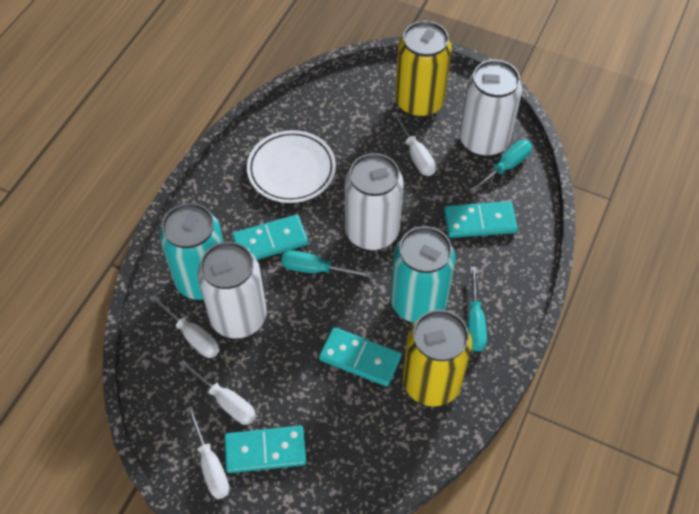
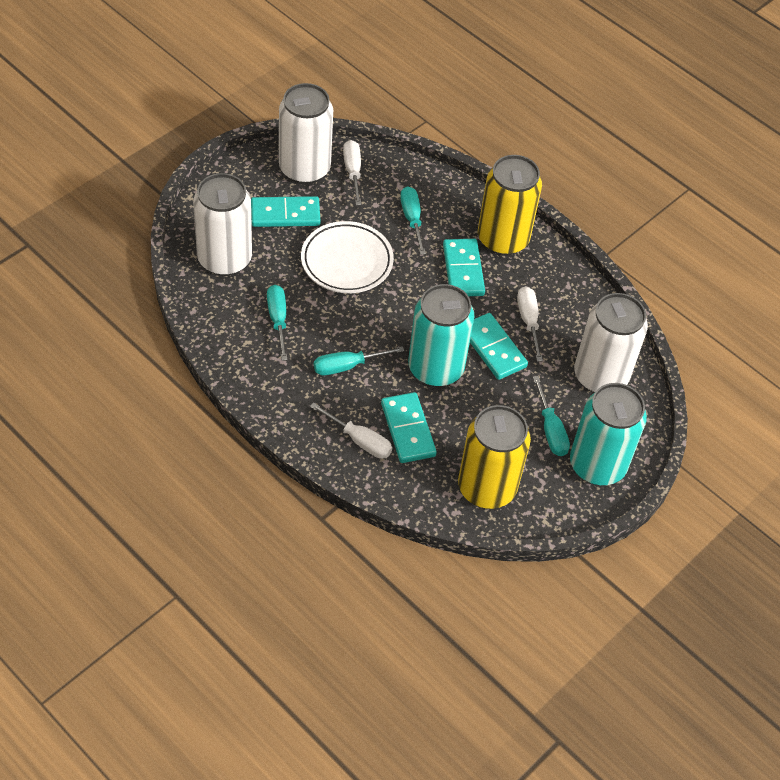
turquoise screwdriver: [281,250,371,278] [467,267,487,351] [471,140,532,193] = 3 -> [267,285,288,361] [314,346,404,375] [400,186,426,255] [533,376,570,456] = 4
white screwdriver: [150,295,220,358] [179,360,256,425] [186,406,230,499] [392,112,436,176] = 4 -> [310,402,392,459] [343,140,361,206] [517,286,543,362] = 3

